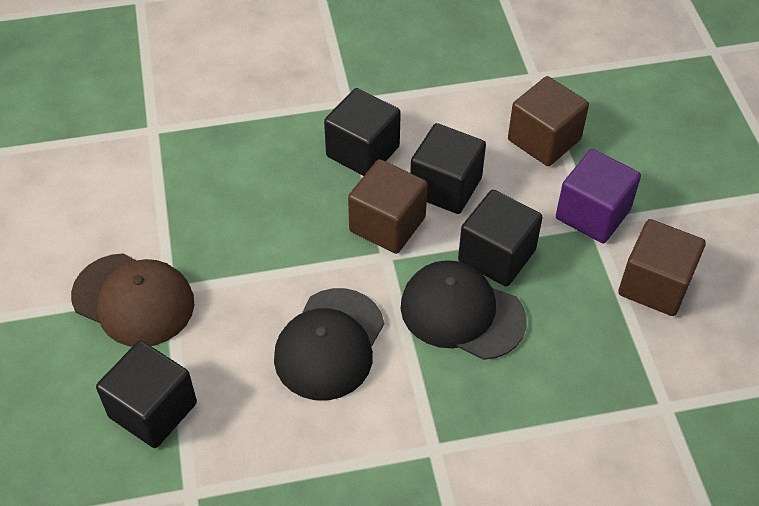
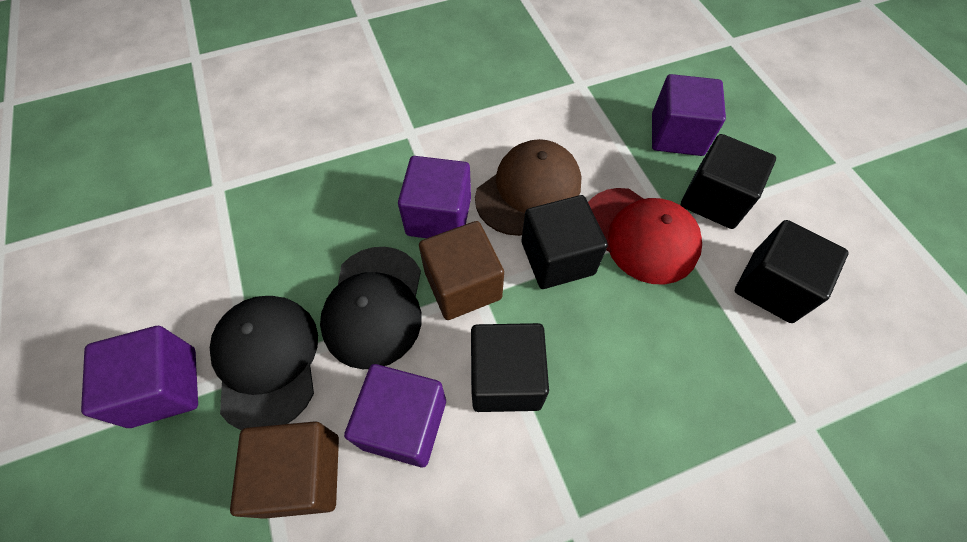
brown cube: [348,159,428,254] [508,76,589,166] [618,219,706,316] = 3 -> [230,421,339,519] [419,221,504,320] = 2
purple cube: [556,149,641,243] = 1 -> [81,326,198,428] [344,364,446,467] [398,156,471,238] [652,74,726,156] = 4
red cap: none = 0 -> [588,188,702,285] = 1

